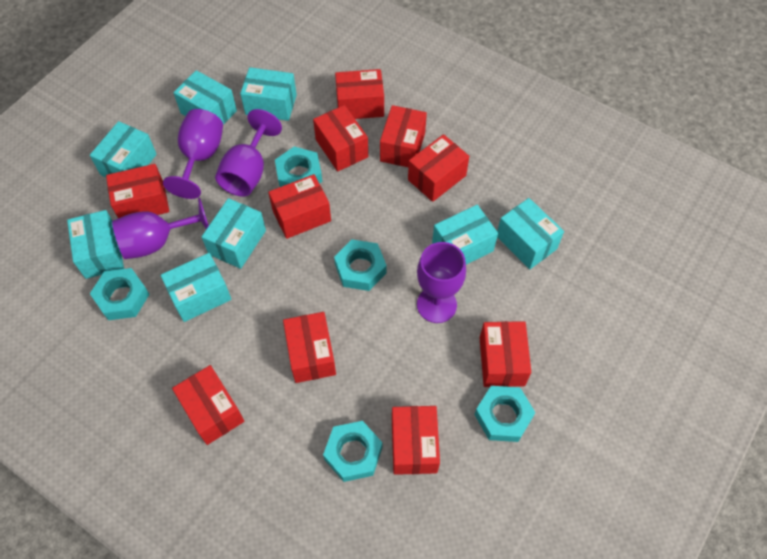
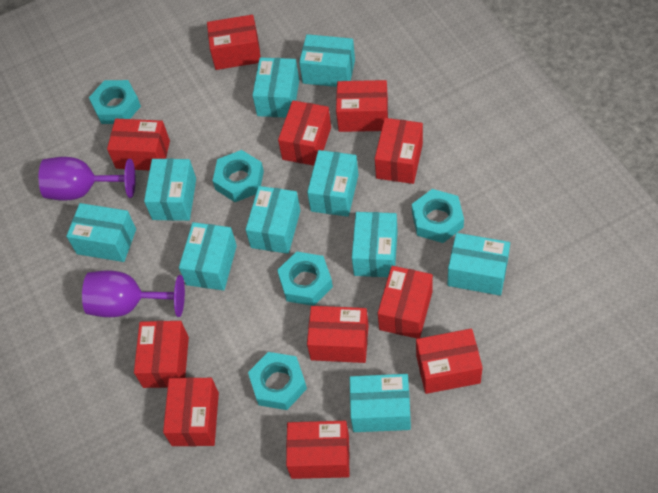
purple goblet: [112,198,209,259] [163,109,223,199] [215,109,282,196] [417,242,466,323] = 4 -> [39,157,136,201] [82,270,185,317] = 2
red box: [106,164,169,218] [172,365,244,445] [268,174,331,239] [283,312,336,383] [313,105,368,172] [335,69,384,119] [380,105,427,167] [392,406,440,475] [408,134,469,202] [480,321,531,387] = 10 -> [107,119,170,171] [134,321,189,388] [163,377,219,446] [207,15,261,70] [278,100,331,166] [286,421,350,479] [307,306,369,363] [336,80,388,132] [375,118,423,184] [378,266,433,339] [416,328,483,394] = 11
turquoise box: [67,210,124,279] [90,121,157,177] [160,253,232,322] [173,70,237,125] [202,198,266,269] [240,67,297,121] [432,205,498,265] [497,198,564,269] = 8 -> [66,203,136,262] [144,158,196,221] [179,222,237,291] [245,186,301,254] [252,57,299,117] [299,34,355,87] [307,150,358,217] [350,374,411,432] [352,212,398,277] [447,233,510,296] = 10

